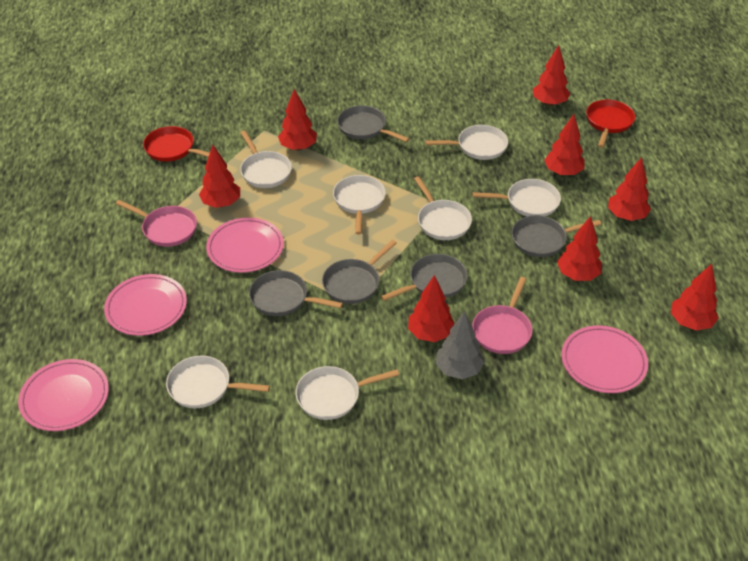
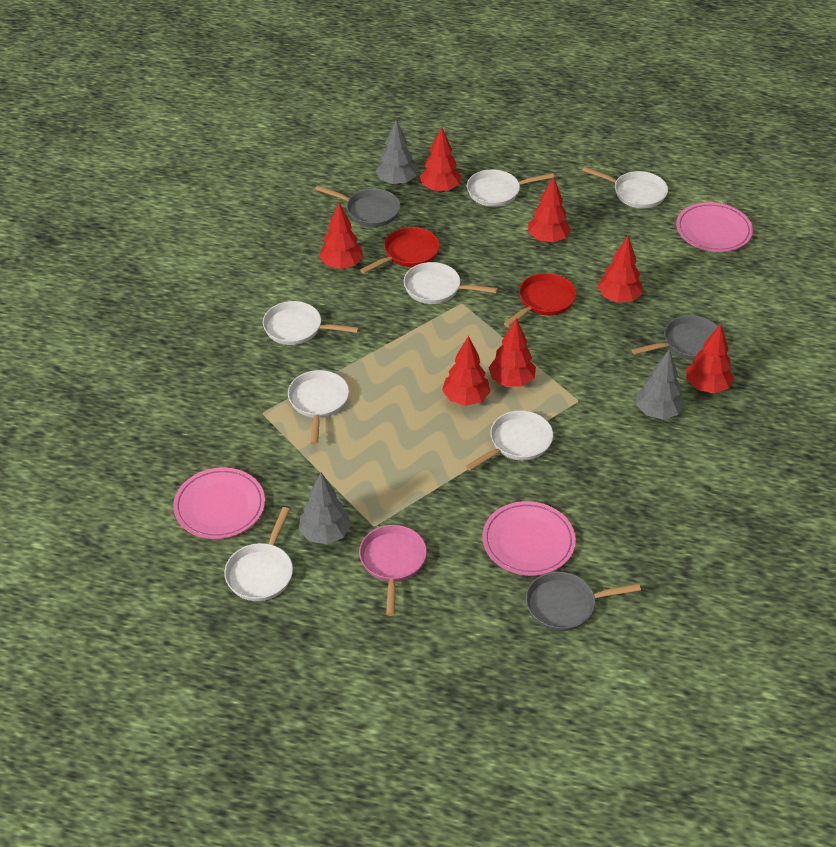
grey pan: [249,270,343,316] [322,240,397,304] [337,105,409,142] [381,254,467,301] [511,215,601,257] = 5 -> [315,185,401,227] [526,572,641,631] [632,315,718,360] = 3
grey tree: [436,311,484,379] = 1 -> [299,473,351,544] [376,120,417,185] [636,349,684,419] = 3
pink pan: [116,200,197,247] [472,277,533,354] = 2 -> [359,525,427,616] = 1
pink plate: [18,359,109,431] [104,274,187,336] [206,217,284,273] [561,325,648,393] = 4 -> [173,468,265,539] [482,501,576,576] [676,202,753,252] = 3
red tree: [199,145,240,208] [278,89,317,151] [408,275,455,342] [533,45,570,106] [545,114,585,176] [557,216,602,281] [608,157,651,221] [671,264,719,331] = 8 -> [319,203,363,269] [420,126,461,193] [442,336,490,406] [488,318,536,387] [528,176,571,243] [598,236,643,303] [686,324,734,393] = 7

